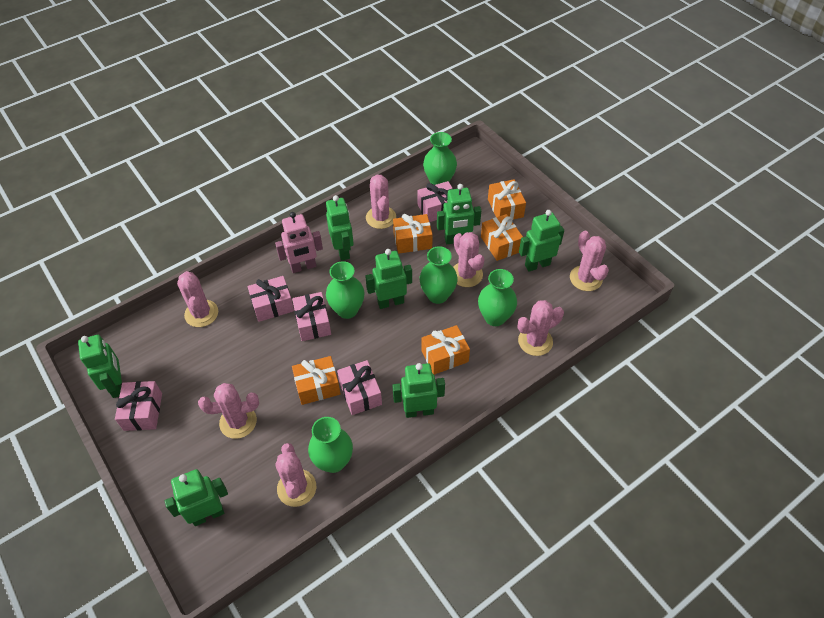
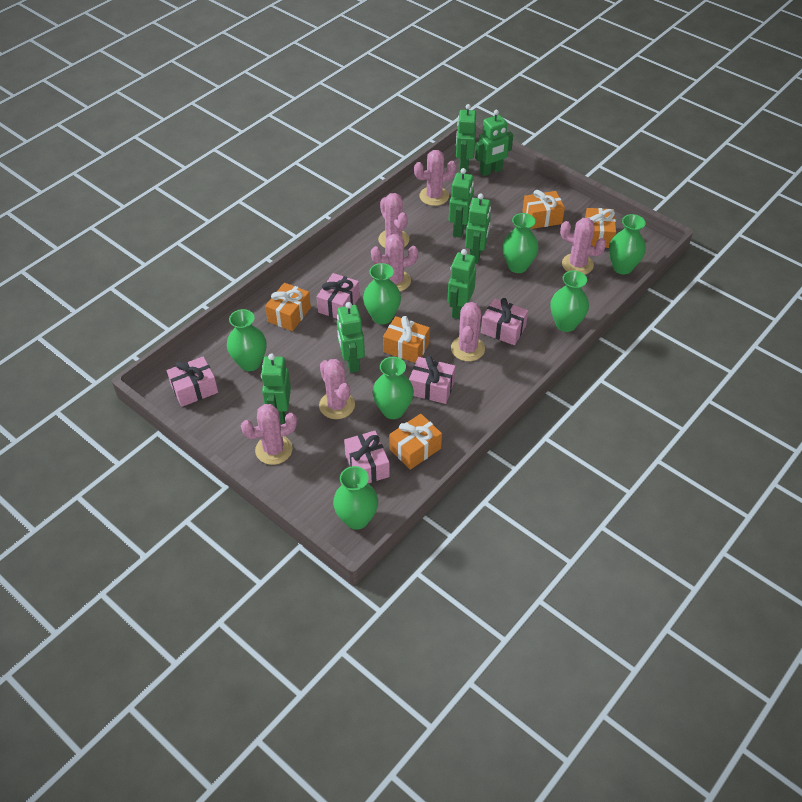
green vase: [308,417,353,473] [326,261,365,319] [419,246,458,304] [423,132,457,185] [478,269,517,326] = 5 -> [227,309,267,371] [333,466,378,530] [363,263,401,324] [372,357,414,419] [502,213,539,273] [551,271,589,332] [609,214,646,274] = 7
pink robot: [275,212,323,273] = 1 -> none = 0

